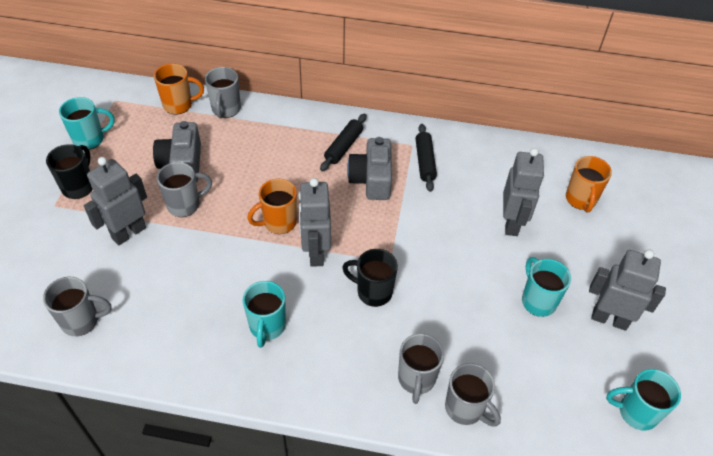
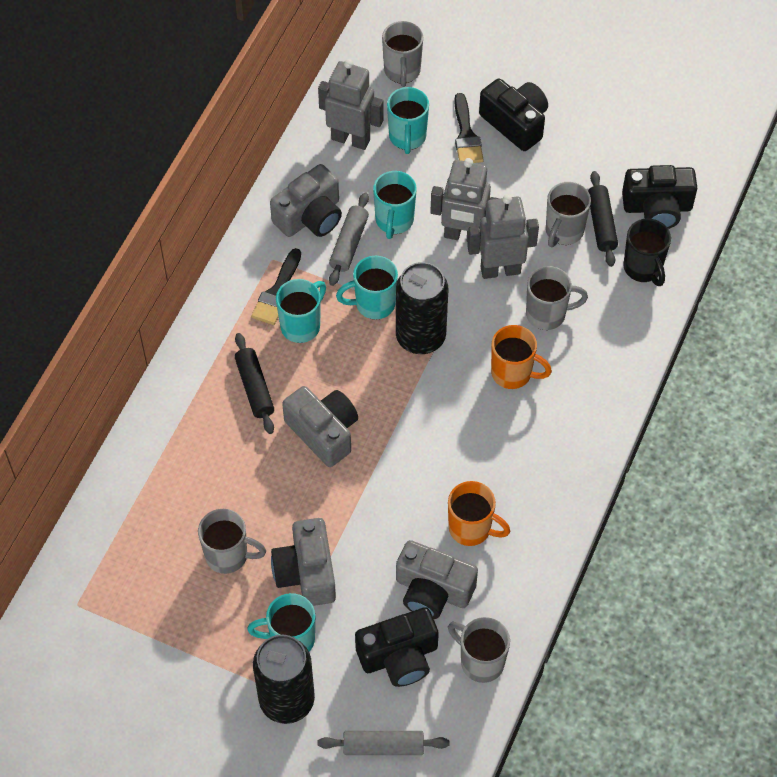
black brush: none = 0 -> [251,248,301,325] [454,93,484,163] = 2
black camera: none = 0 -> [355,607,439,687] [479,78,548,151] [622,165,697,229] = 3
black can: none = 0 -> [253,635,315,724] [396,262,448,354] = 2
black mug: [46,144,92,199] [342,249,398,307] = 2 -> [623,219,671,286] = 1
grey camera: [153,121,201,182] [347,137,392,200] = 2 -> [270,164,342,237] [271,518,336,606] [282,386,358,467] [396,540,478,619] = 4
grey robot: [84,157,147,245] [298,178,331,267] [503,148,544,236] [589,249,666,331] = 4 -> [318,59,384,150] [431,158,500,242] [467,194,539,279] = 3
grey rolling pin: none = 0 -> [318,731,450,755] [329,192,369,286] = 2
orange mug: [154,63,204,115] [247,179,297,234] [566,156,612,213] = 3 -> [448,481,510,546] [491,325,552,389] = 2
turquoise mug: [59,97,115,150] [243,281,286,348] [522,257,571,317] [606,369,681,431] = 4 -> [247,593,315,652] [276,279,326,343] [336,256,398,320] [373,171,417,239] [387,87,429,154] = 5

